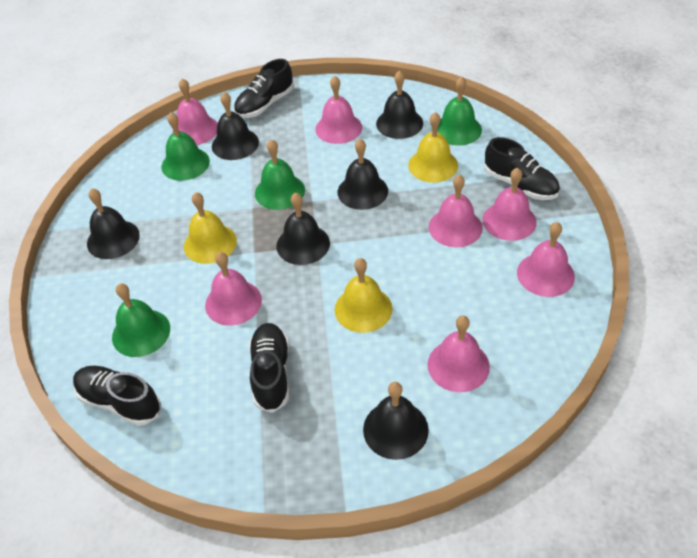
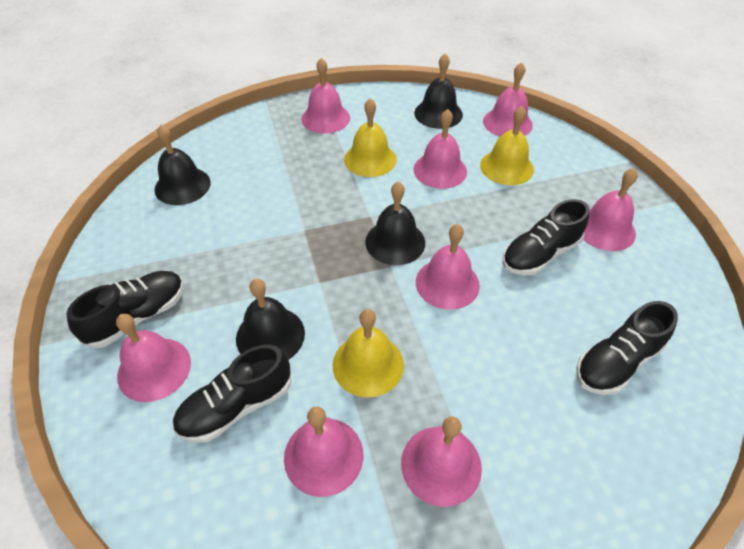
black bell: [87,188,140,259] [212,92,259,160] [277,193,330,265] [338,139,388,210] [363,382,429,460] [376,70,423,139] = 6 -> [154,125,211,205] [236,279,305,360] [365,181,425,265] [414,53,463,129] = 4
green bell: [112,283,170,357] [162,112,210,181] [255,139,305,210] [437,76,482,146] = 4 -> none = 0
pink bell: [173,78,218,145] [205,252,262,326] [315,76,362,144] [427,316,490,392] [429,174,483,247] [482,168,537,241] [517,222,575,297] = 7 -> [116,314,191,402] [284,406,363,497] [301,58,350,134] [401,416,482,507] [413,109,467,189] [416,224,480,310] [483,62,533,137] [583,168,638,251] = 8

